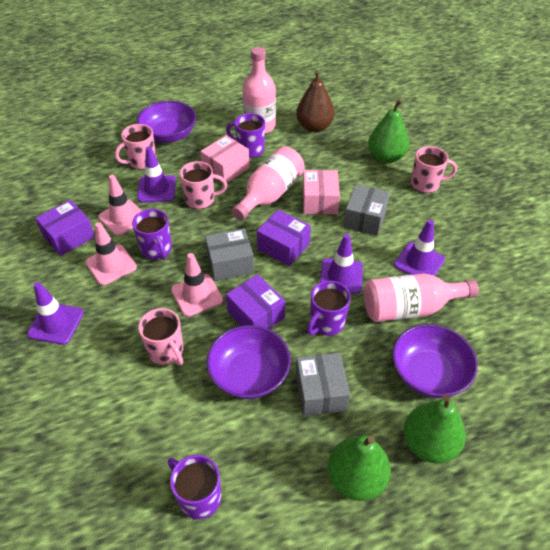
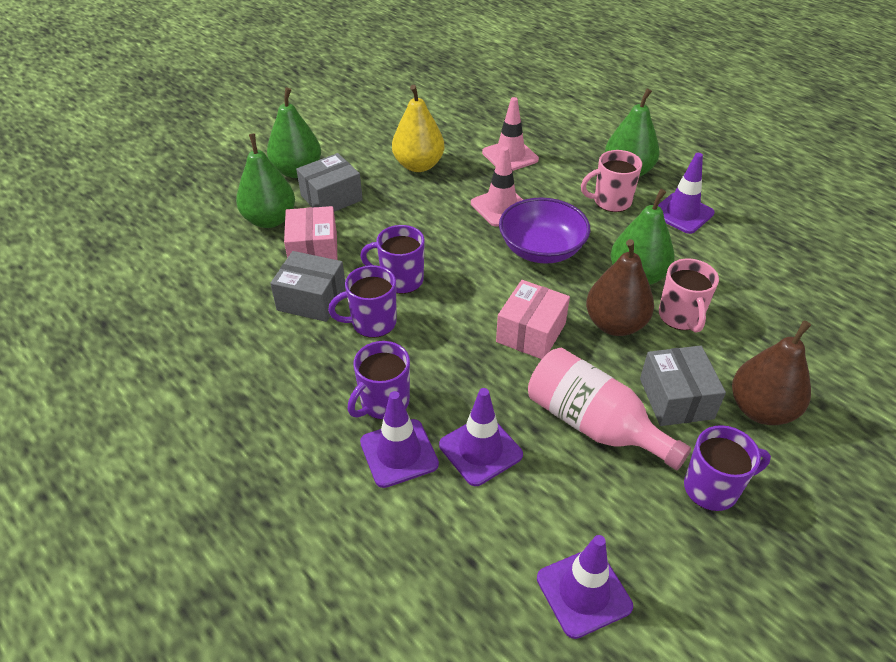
brown pear: [296,70,335,132] = 1 -> [586,239,654,336] [732,320,811,425] = 2
green pear: [328,435,391,501] [368,99,409,163] [404,394,466,463] = 3 -> [236,134,295,228] [267,87,321,178] [605,88,660,177] [610,189,675,285] = 4
pink bottle: [232,146,305,220] [243,47,276,134] [364,273,479,322] = 3 -> [528,348,691,470] = 1
pink mug: [115,124,157,170] [138,308,183,365] [180,161,227,209] [411,146,457,193] = 4 -> [581,150,642,212] [659,259,719,333] = 2
pink traffic cone: [85,222,137,285] [98,175,142,236] [171,253,223,317] = 3 -> [471,146,523,226] [482,97,539,171] = 2
purple bowl: [137,101,196,143] [206,325,291,399] [392,324,478,398] = 3 -> [499,197,590,264] = 1
purple box: [35,200,95,256] [226,274,285,329] [257,210,311,266] = 3 -> none = 0
yellow pear: none = 0 -> [392,85,444,172] = 1

